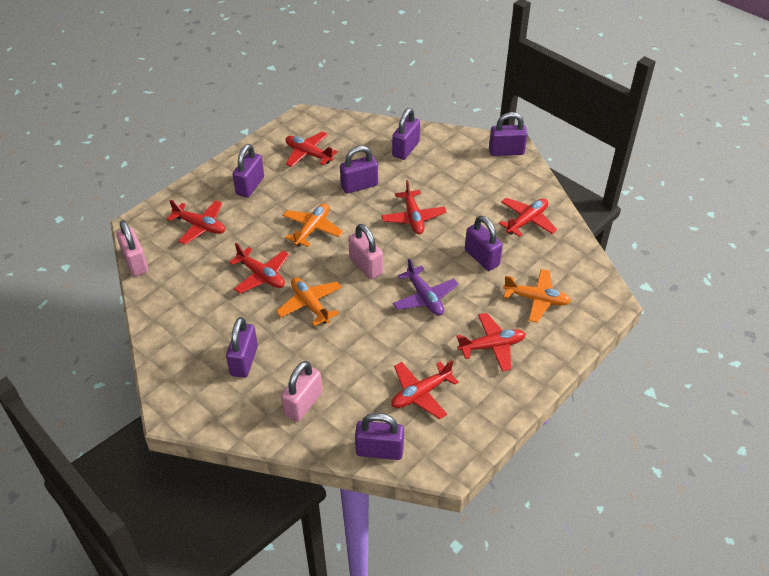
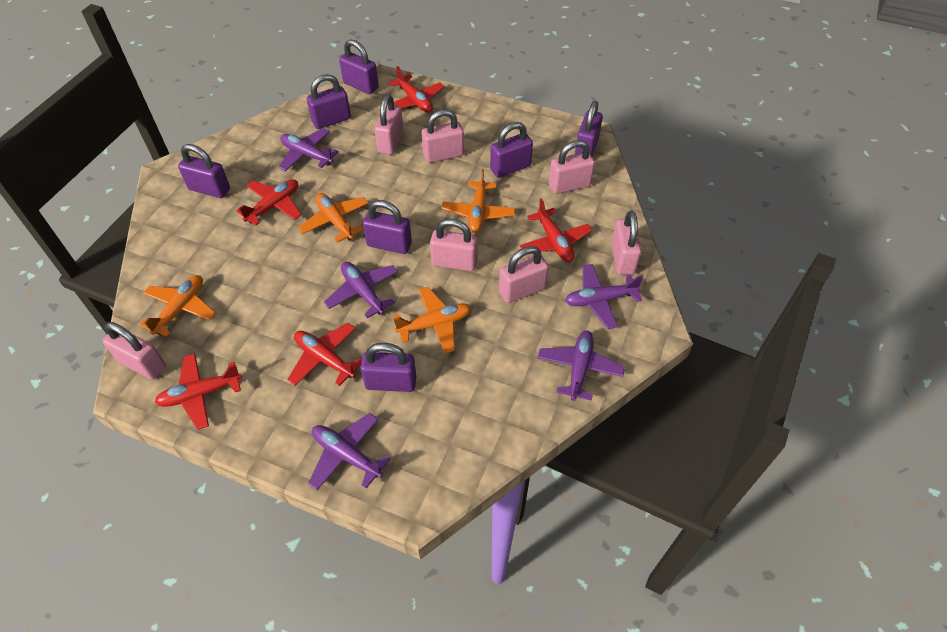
orange plane: [276,277,342,326] [283,203,343,247] [503,269,571,323] = 3 -> [140,275,216,337] [298,193,368,243] [393,287,471,354] [441,169,515,233] = 4
pink padlock: [116,220,148,277] [281,361,322,422] [349,224,383,279] = 3 -> [103,322,166,380] [374,94,404,155] [422,110,464,163] [430,219,478,271] [499,246,549,303] [549,140,595,194] [611,211,641,275] = 7
purple plane: [393,258,458,316] = 1 -> [279,128,339,171] [308,413,390,490] [324,262,398,318] [538,330,625,401] [565,264,643,329] = 5
red plane: [167,200,225,245] [229,243,289,294] [285,131,338,167] [381,180,446,234] [391,360,459,419] [456,313,526,372] [499,198,557,237] = 7 -> [155,353,242,430] [236,179,302,225] [287,323,362,386] [389,66,444,113] [520,199,592,262] = 5

